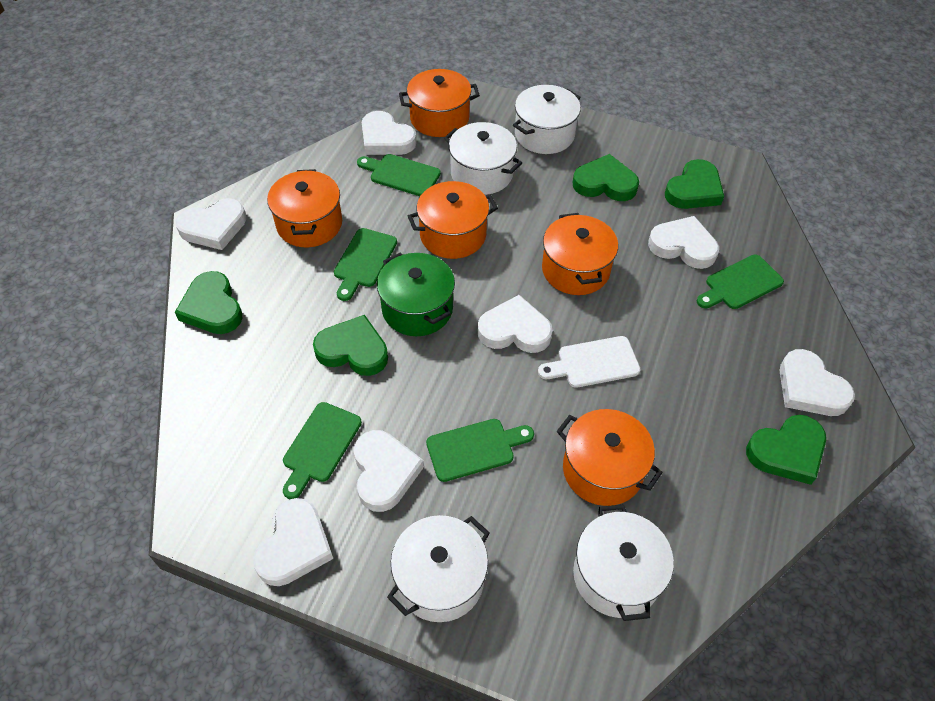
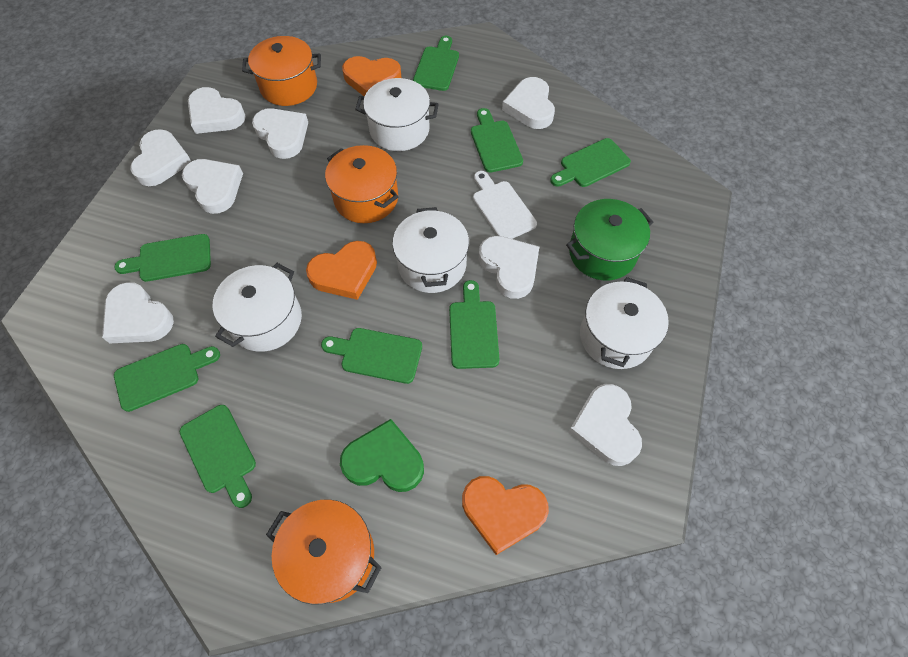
green cutting board: [283,402,362,499] [334,228,397,301] [357,154,441,196] [426,419,534,482] [697,255,784,309] = 5 -> [114,234,211,282] [114,344,220,412] [180,405,256,508] [321,328,422,384] [413,36,459,91] [449,280,500,369] [471,108,523,173] [550,138,631,187] = 8
green heart: [175,271,243,334] [313,315,388,376] [573,154,639,201] [665,159,724,209] [746,415,826,485] = 5 -> [340,419,424,492] = 1
orange heart: none = 0 -> [306,241,377,300] [342,56,401,96] [462,476,549,555] = 3
orange pot: [267,169,342,247] [399,69,480,137] [408,181,498,259] [542,213,618,295] [557,409,663,506] = 5 -> [242,36,321,106] [266,499,382,605] [325,145,398,223] = 3
white heart: [176,198,246,250] [253,498,333,586] [353,430,424,512] [362,111,416,155] [478,295,553,353] [648,216,719,269] [779,349,855,416] = 7 -> [102,282,174,344] [130,129,191,186] [182,159,243,214] [188,87,246,134] [252,108,308,159] [479,236,539,299] [502,77,555,129] [568,384,642,466] = 8

